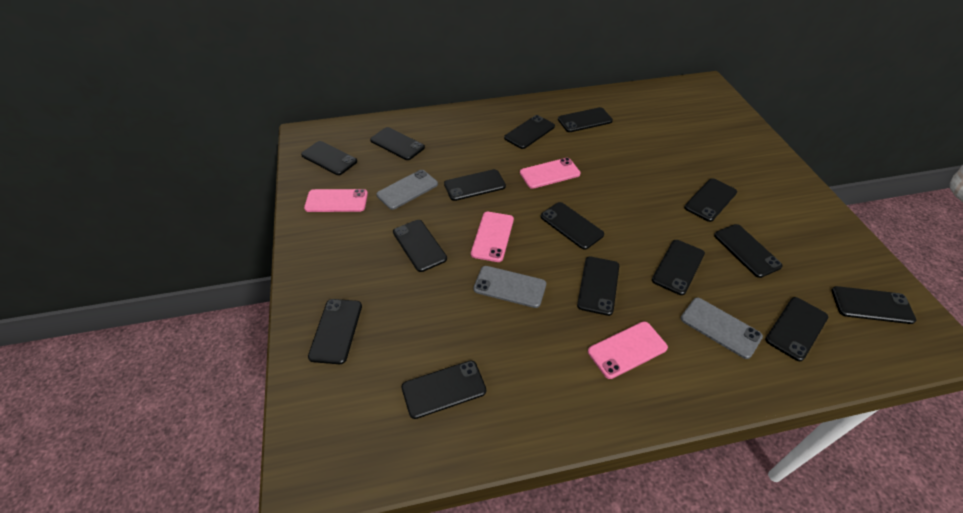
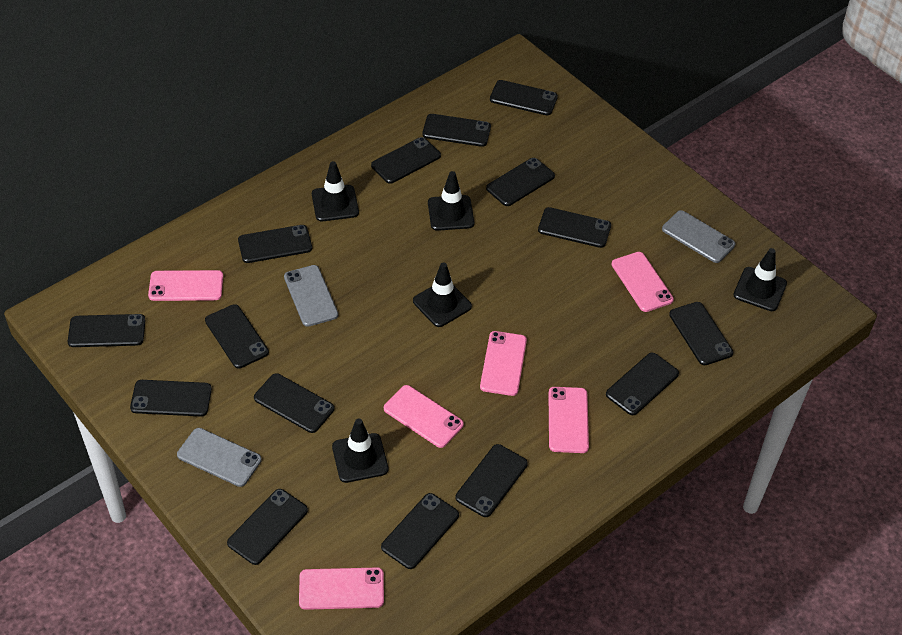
black traffic cone: none = 0 -> [312,161,359,221] [332,418,389,483] [413,262,472,327] [428,171,474,231] [733,248,787,311] = 5
pink phone: [304,189,368,212] [471,212,514,262] [520,158,581,189] [588,321,668,379] = 4 -> [148,270,223,301] [299,567,384,610] [384,385,464,448] [480,331,527,396] [548,387,589,453] [612,252,674,312] = 6

